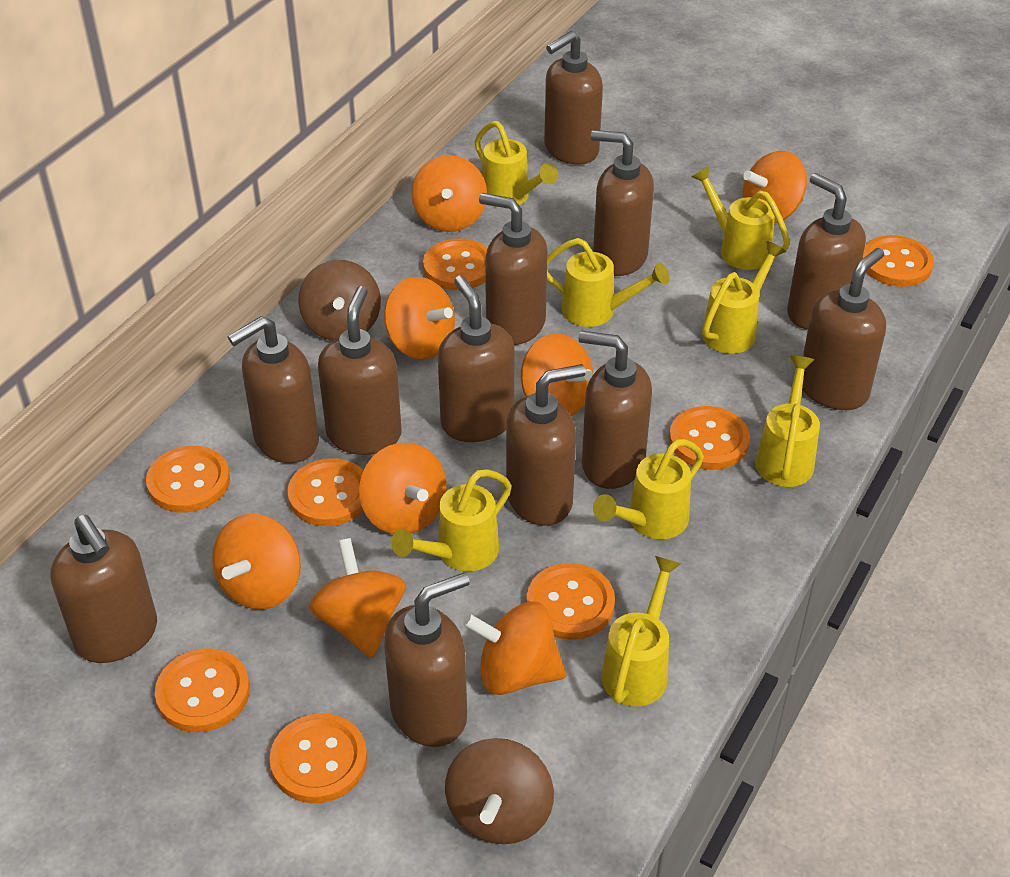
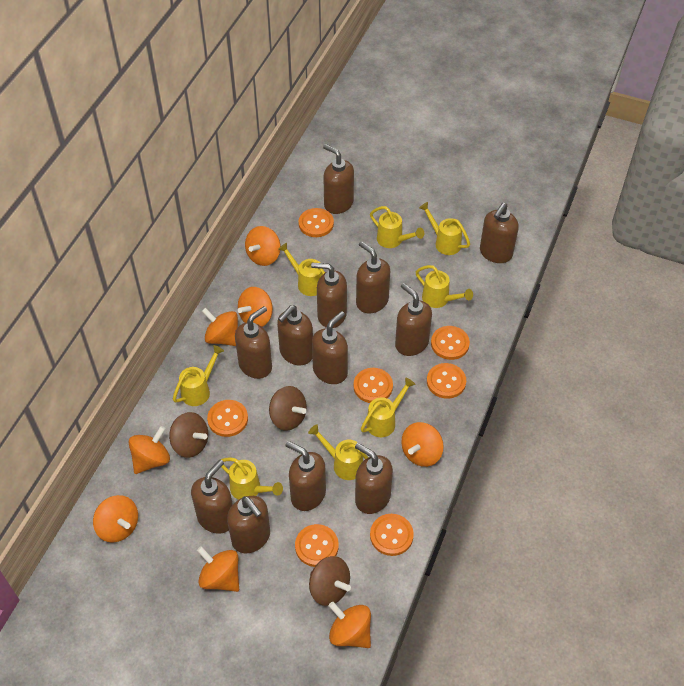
brown spinning top: [298,260,381,341] [445,738,554,844] = 2 -> [169,412,208,458] [269,386,307,431] [309,556,351,606] = 3
orange button: [146,446,230,513] [155,648,250,732] [269,713,367,803] [288,458,364,526] [423,238,488,290] [527,563,615,640] [669,406,750,470] [862,235,934,287] = 8 -> [207,400,248,437] [295,524,339,567] [299,208,334,237] [353,368,393,403] [370,514,414,556] [427,363,466,399] [431,326,470,360] = 7

